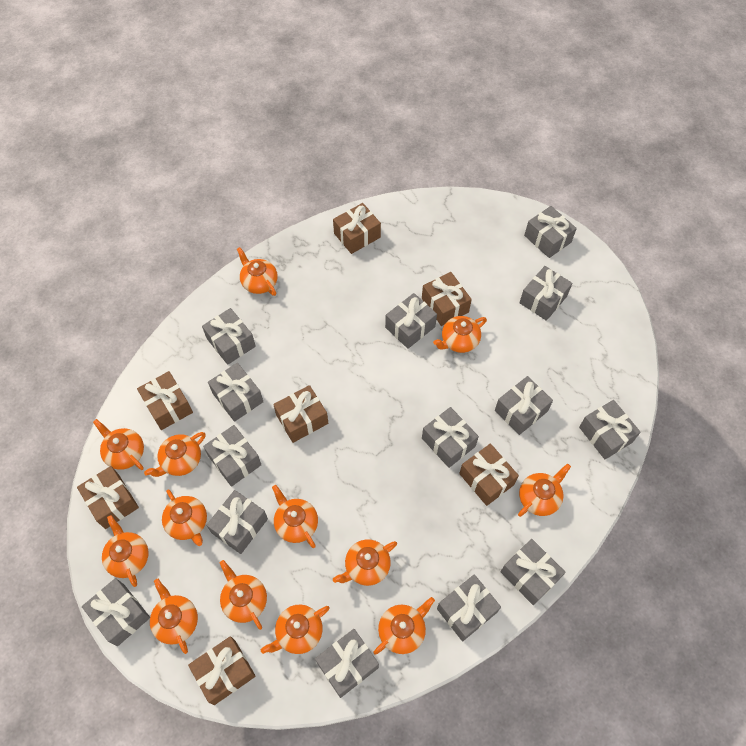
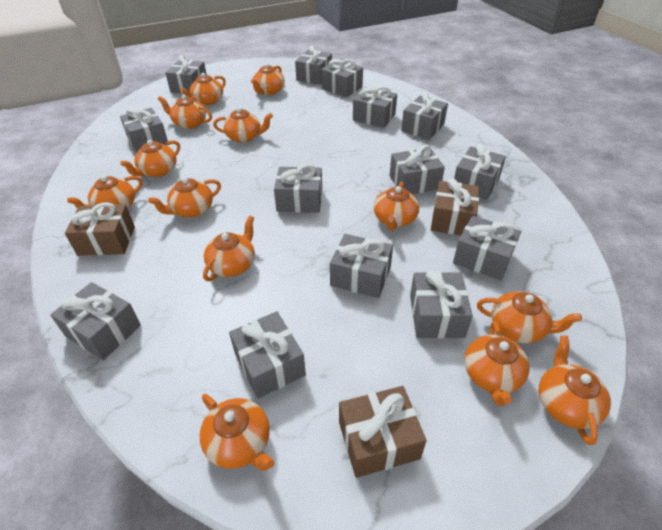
brown gift: [77,466,139,529] [137,371,193,430] [188,636,256,705] [273,385,328,443] [333,203,381,254] [422,272,472,326] [459,443,519,506] = 7 -> [65,202,135,256] [339,386,427,478] [431,178,479,235] = 3

